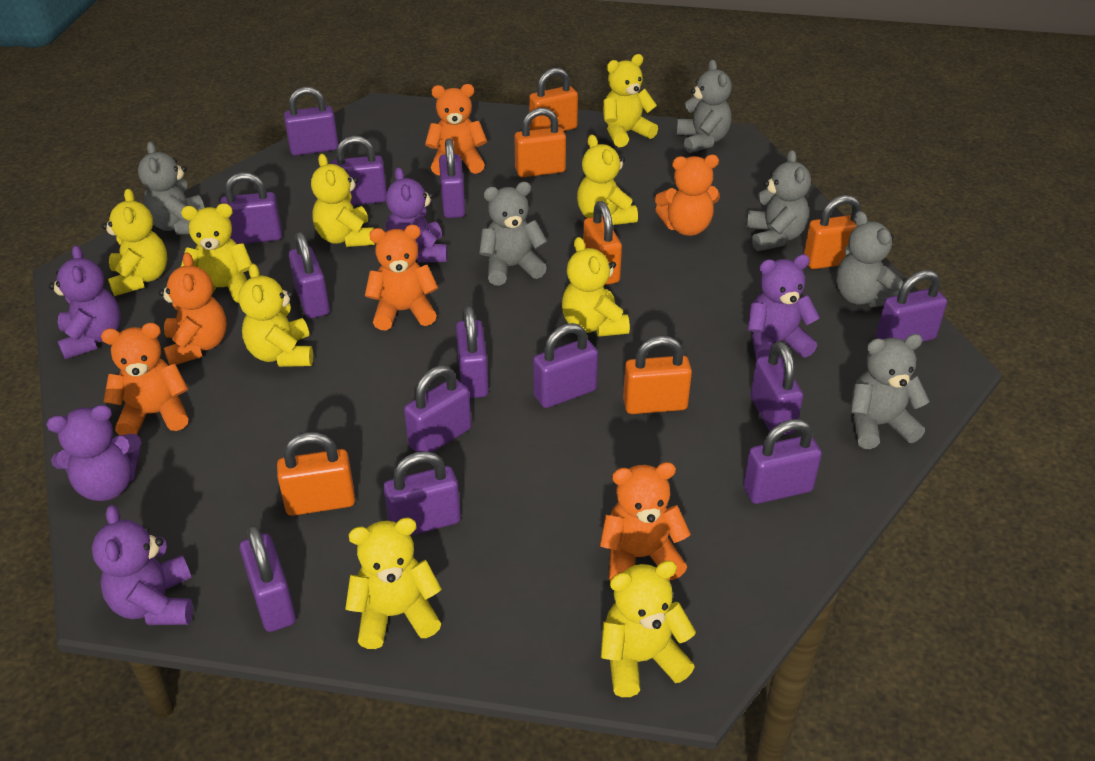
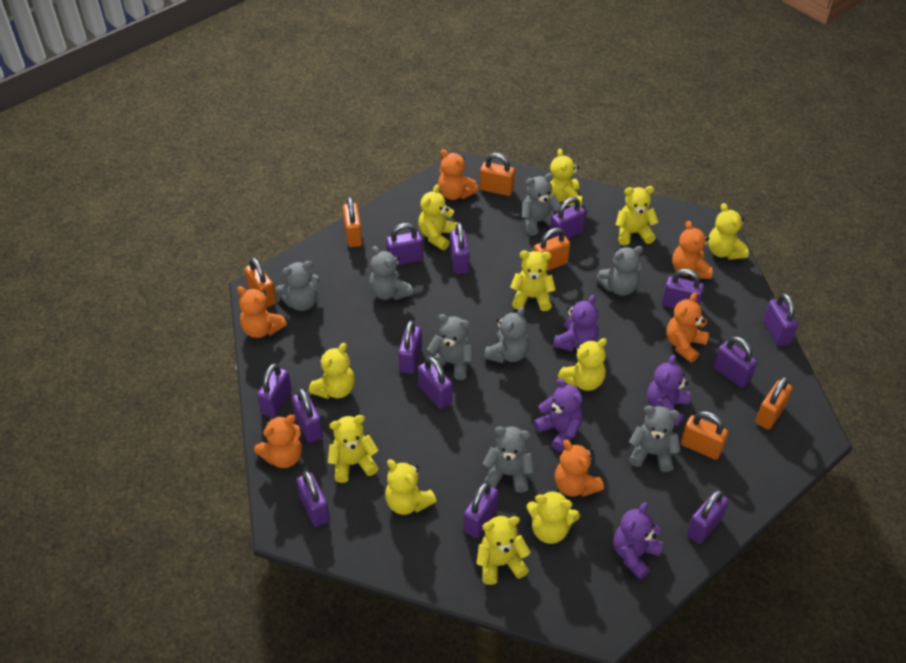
grey teddy bear: [138,142,205,235] [479,182,547,285] [676,59,732,153] [746,150,811,251] [836,211,903,307] [850,334,930,449] = 6 -> [275,261,319,311] [369,246,413,300] [427,314,473,380] [483,426,534,493] [484,307,529,363] [522,173,561,236] [596,246,643,296] [629,406,680,472] = 8
purple teddy bear: [47,405,141,501] [49,245,121,359] [92,505,193,625] [386,167,447,263] [748,254,820,360] = 5 -> [533,378,583,451] [553,295,599,352] [613,502,663,579] [647,355,690,427] = 4
yellow teddy bear: [102,189,168,296] [181,203,252,303] [238,263,313,367] [311,154,375,247] [345,518,442,649] [562,237,630,337] [577,134,638,225] [601,561,696,697] [603,54,658,147] = 9 -> [309,343,355,399] [328,415,379,483] [385,460,436,515] [418,184,458,250] [476,516,531,585] [510,250,556,311] [526,489,580,544] [549,148,582,206] [558,338,607,391] [616,186,659,246] [708,203,749,260] = 11

